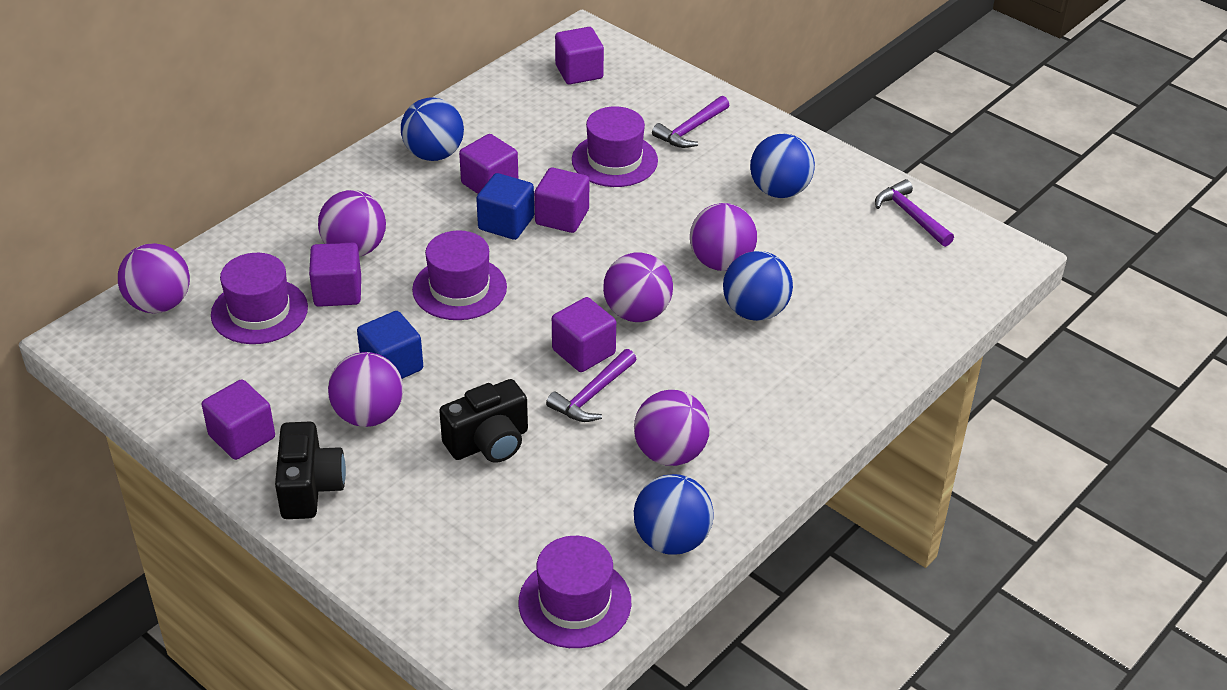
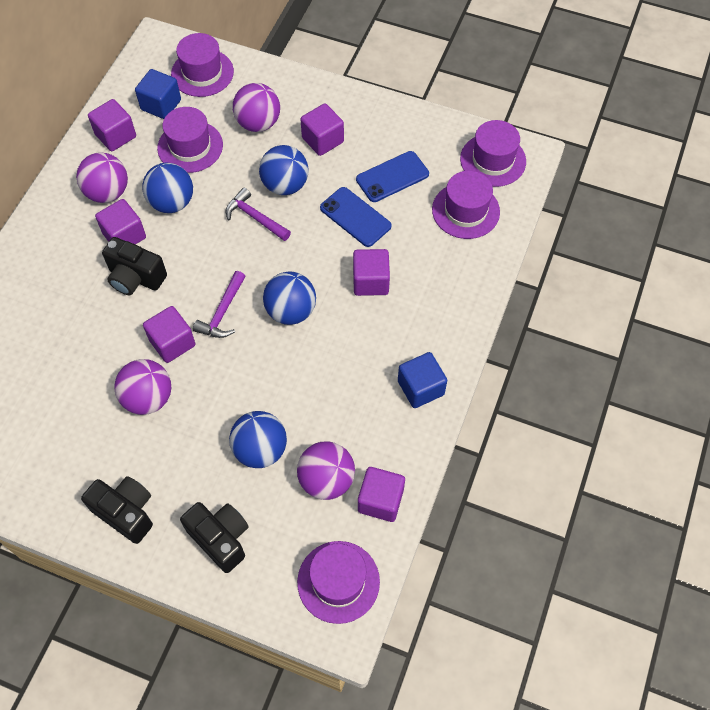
black camera: [275,422,346,519] [439,379,528,463] = 2 -> [81,476,153,544] [102,237,167,295] [180,502,249,573] = 3
blue phone: none = 0 -> [320,187,392,247] [356,151,429,202] = 2
purple ball: [118,243,190,313] [318,190,386,257] [328,352,403,427] [603,252,673,322] [634,390,710,466] [690,203,757,271] = 6 -> [76,153,128,203] [114,359,171,415] [233,83,280,132] [297,441,355,500] = 4
purple hammer: [546,349,637,422] [652,96,729,148] [875,179,954,247] = 3 -> [193,271,246,338] [226,188,291,241] = 2
purple hat: [211,253,308,344] [412,230,507,320] [518,536,631,648] [572,106,658,187] = 4 -> [157,107,223,173] [171,33,234,97] [297,541,380,624] [432,171,500,239] [460,120,526,187] = 5

